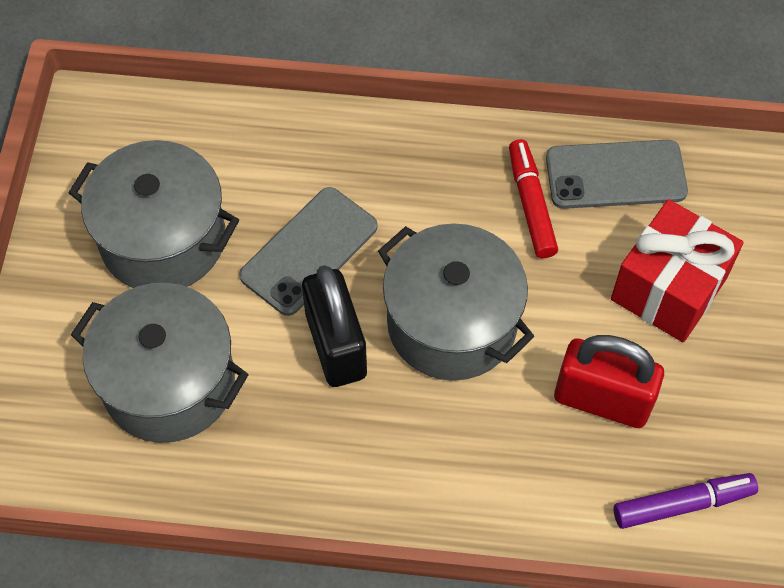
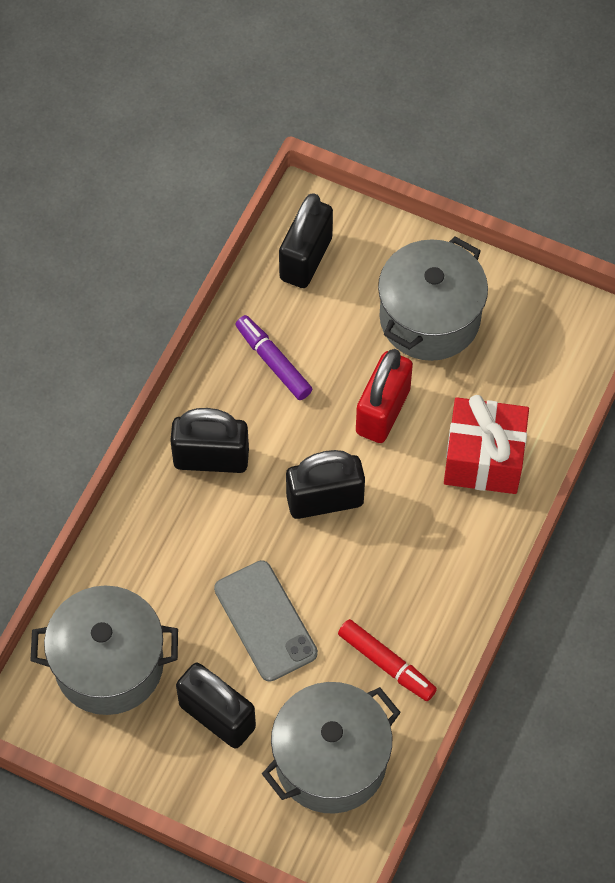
black padlock: [302,265,367,387] = 1 -> [170,408,249,473] [176,663,256,748] [279,193,333,288] [286,450,365,519] = 4
grey phone: [239,187,378,316] [546,140,688,209] = 2 -> [214,560,318,682] = 1

